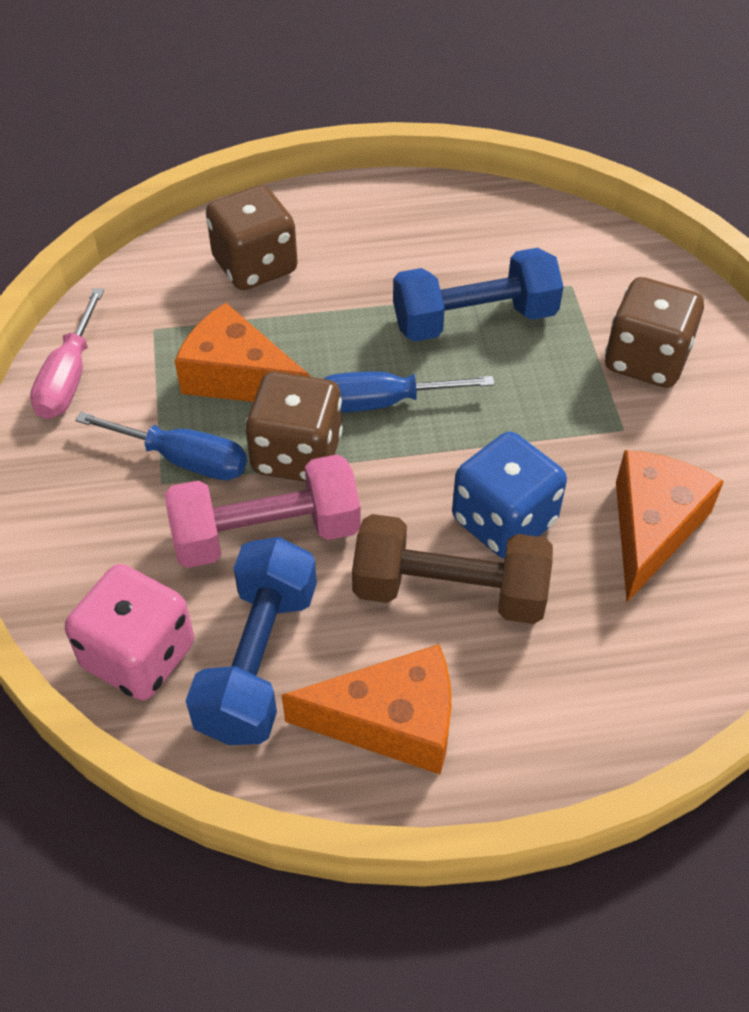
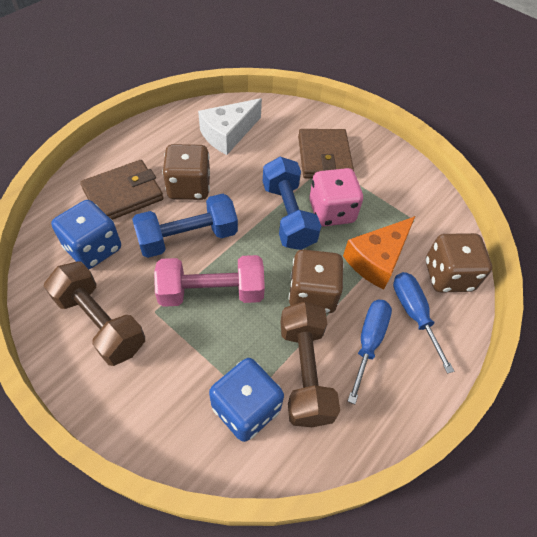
blue dice: [452,432,567,559] = 1 -> [51,200,121,269] [209,358,284,442] = 2
brown dumbbell: [352,514,553,624] = 1 -> [44,262,145,366] [280,302,340,427] = 2
brown wallet: none = 0 -> [80,160,163,220] [298,129,354,178] = 2
orange cheese: [175,303,311,402] [282,644,452,774] [616,450,724,602] = 3 -> [343,216,415,289] = 1
pink screwdriver: [30,288,104,419] = 1 -> none = 0
white cheese: none = 0 -> [198,98,262,155] = 1

